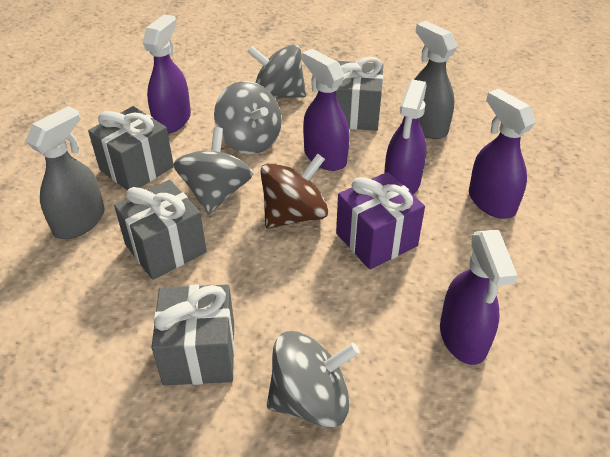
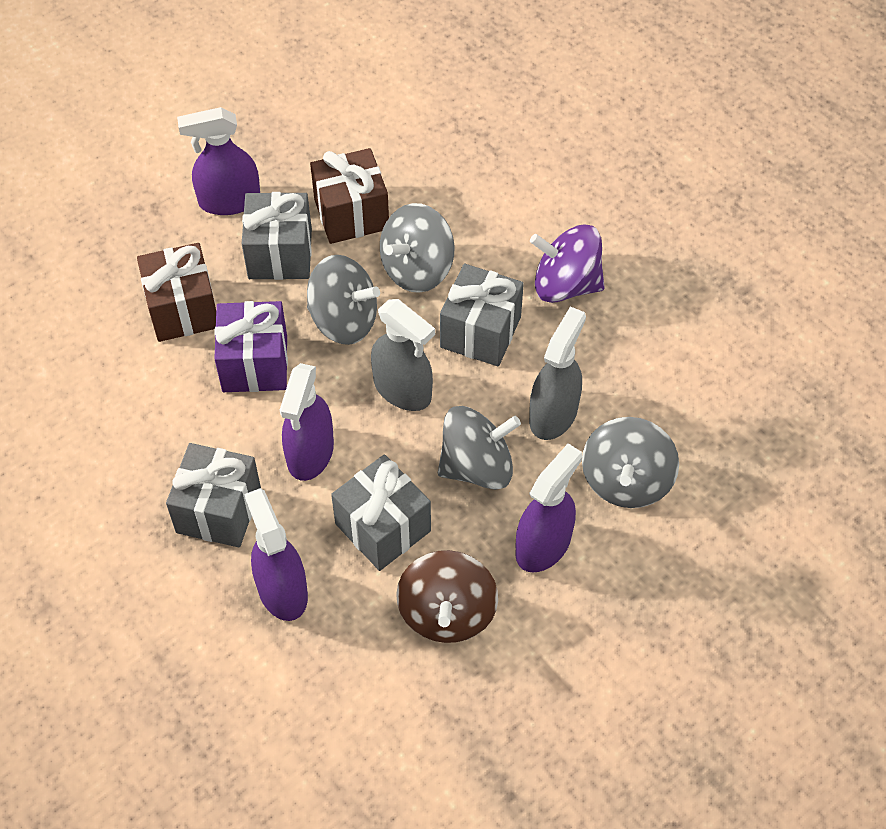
brown gift: none = 0 -> [137,243,216,342] [310,148,389,244] = 2
purple spinning top: none = 0 -> [530,224,605,303] = 1
purple spray bottle: [143,14,191,134] [302,49,350,171] [384,79,427,194] [440,230,518,365] [469,88,536,219] = 5 -> [177,107,260,215] [245,488,308,621] [280,363,334,481] [515,443,582,573] = 4

